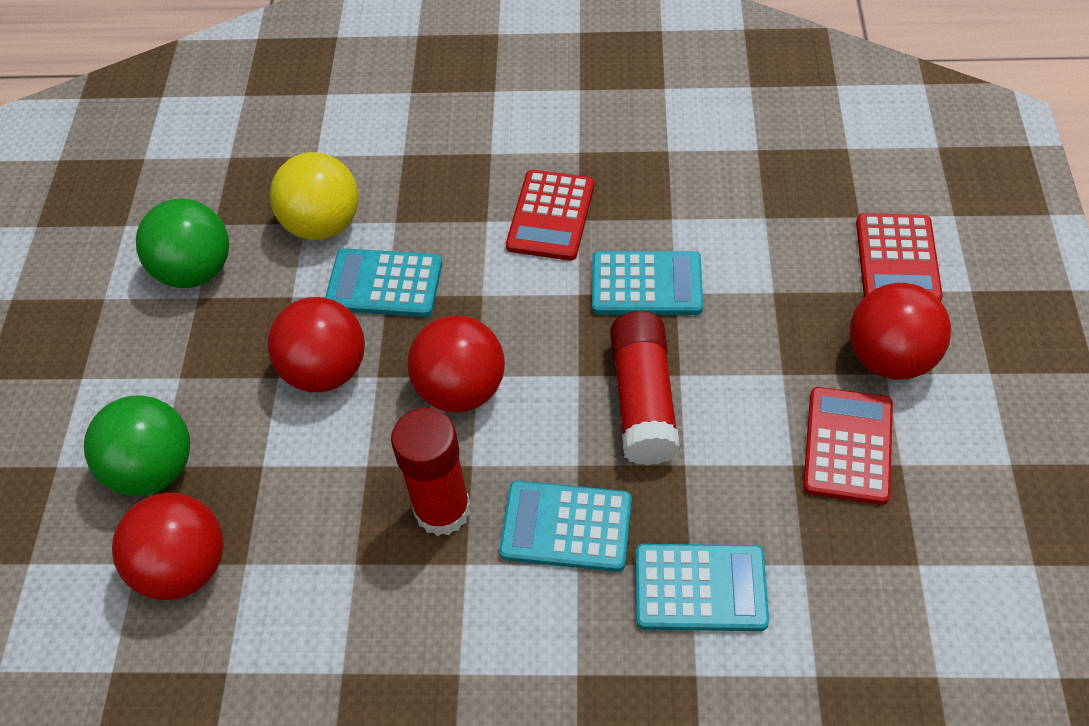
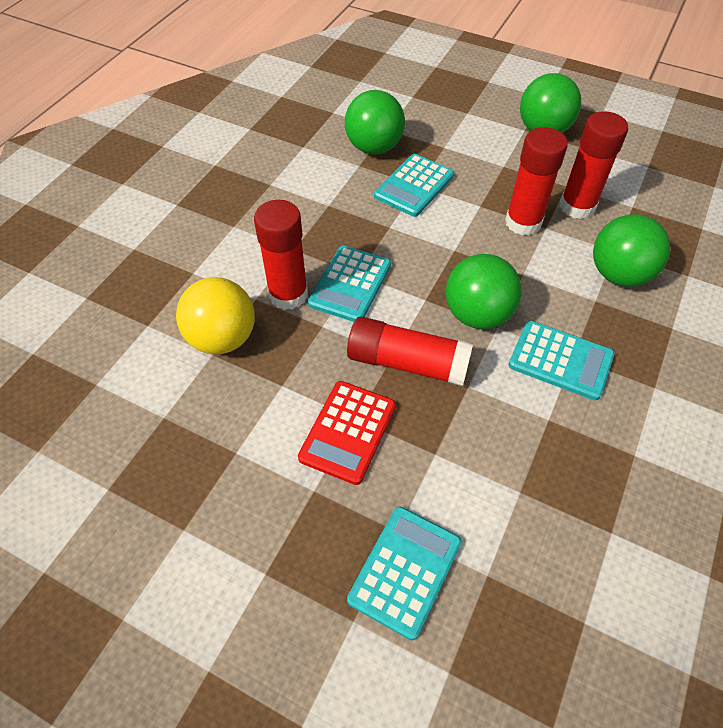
green ball: [84,395,190,496] [136,199,229,288] = 2 -> [345,90,405,154] [446,254,522,329] [520,73,581,133] [593,214,670,287] = 4
red ball: [112,493,224,600] [267,297,365,392] [408,316,505,413] [850,283,951,380] = 4 -> none = 0
red calculator: [506,170,594,261] [803,387,893,505] [856,213,943,301] = 3 -> [298,381,396,485] = 1
red glue stick: [391,408,470,536] [610,311,680,465] = 2 -> [254,200,308,310] [347,317,473,386] [505,127,568,235] [560,111,628,219] = 4

